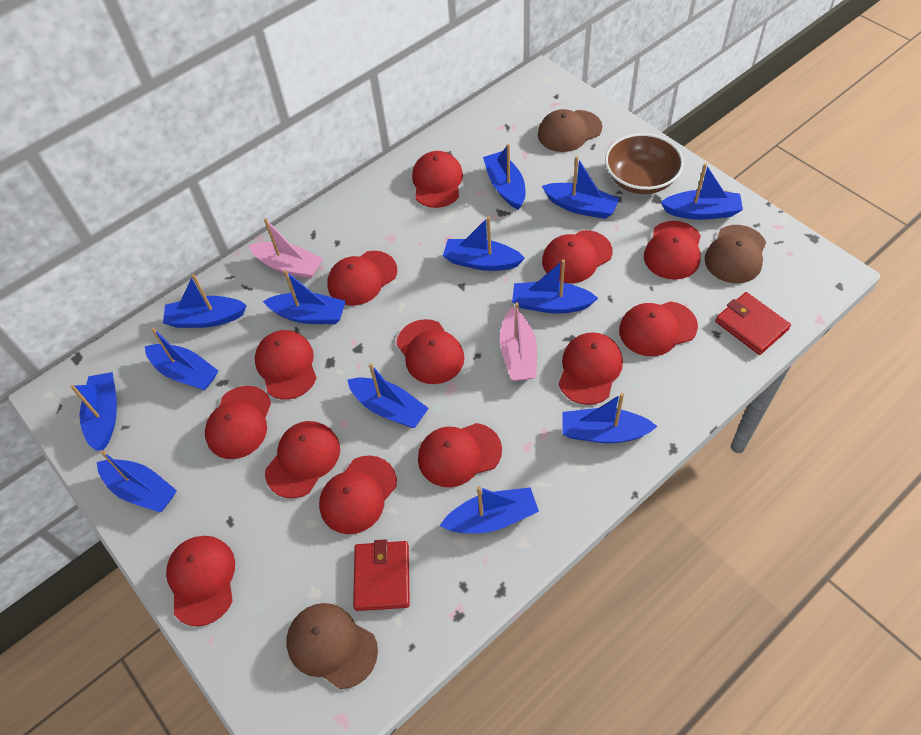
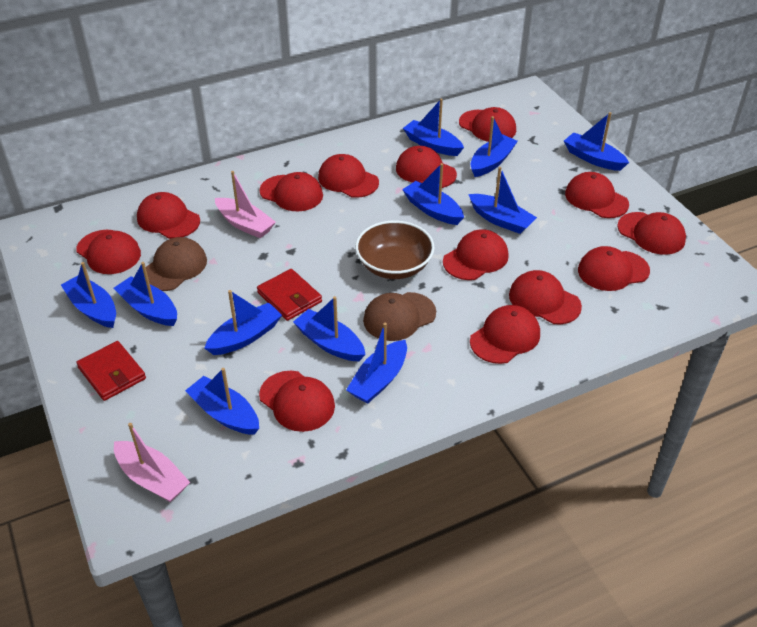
blue boat: [70,372,117,451] [97,450,177,512] [145,327,218,390] [163,274,247,328] [263,270,346,324] [348,363,429,428] [440,486,539,533] [443,216,525,271] [483,144,525,210] [512,259,598,313] [542,156,620,219] [562,393,658,443] [661,163,743,220] = 13 -> [61,262,116,328] [114,262,177,326] [185,368,259,435] [204,290,282,355] [293,296,366,361] [346,323,407,403] [402,163,464,225] [403,99,464,156] [468,167,537,234] [471,116,518,177] [564,112,629,171] = 11
brown cap: [286,603,378,689] [538,109,602,152] [704,225,766,283] = 3 -> [146,237,207,291] [363,292,436,341] = 2

